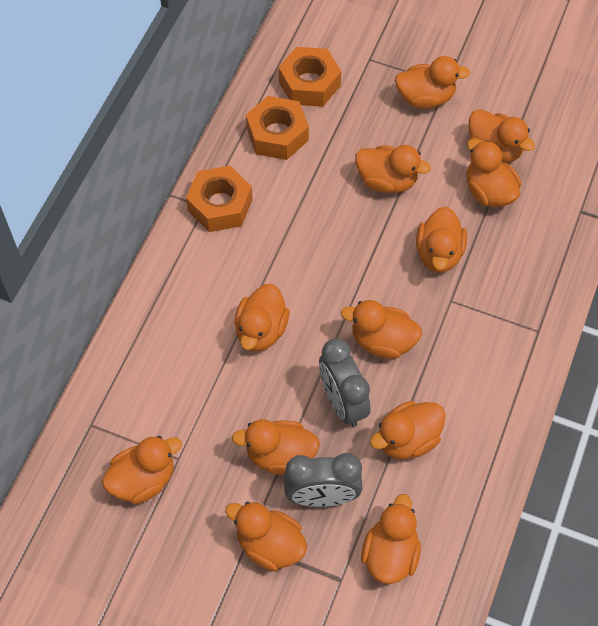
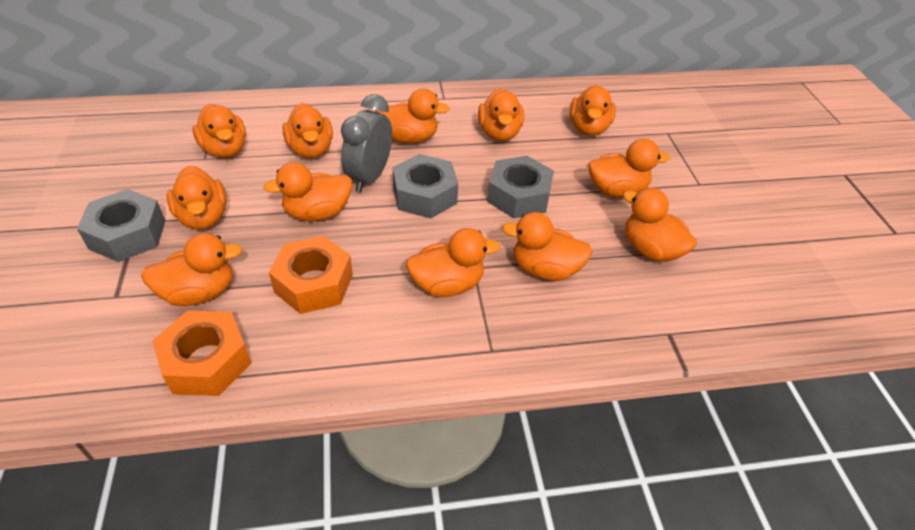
grey clock: [284,453,363,507] [319,339,370,427] = 2 -> [341,94,392,192] = 1
grey nut: none = 0 -> [77,189,165,262] [393,154,458,218] [487,156,554,218] = 3
orange nut: [186,166,253,232] [246,96,309,160] [278,47,341,107] = 3 -> [152,310,251,396] [269,236,353,314] = 2

